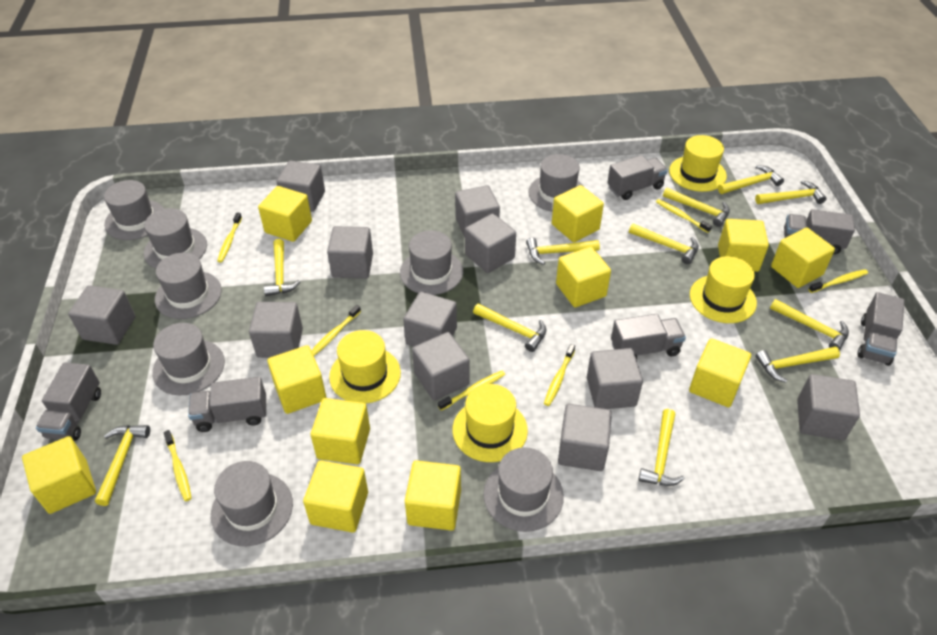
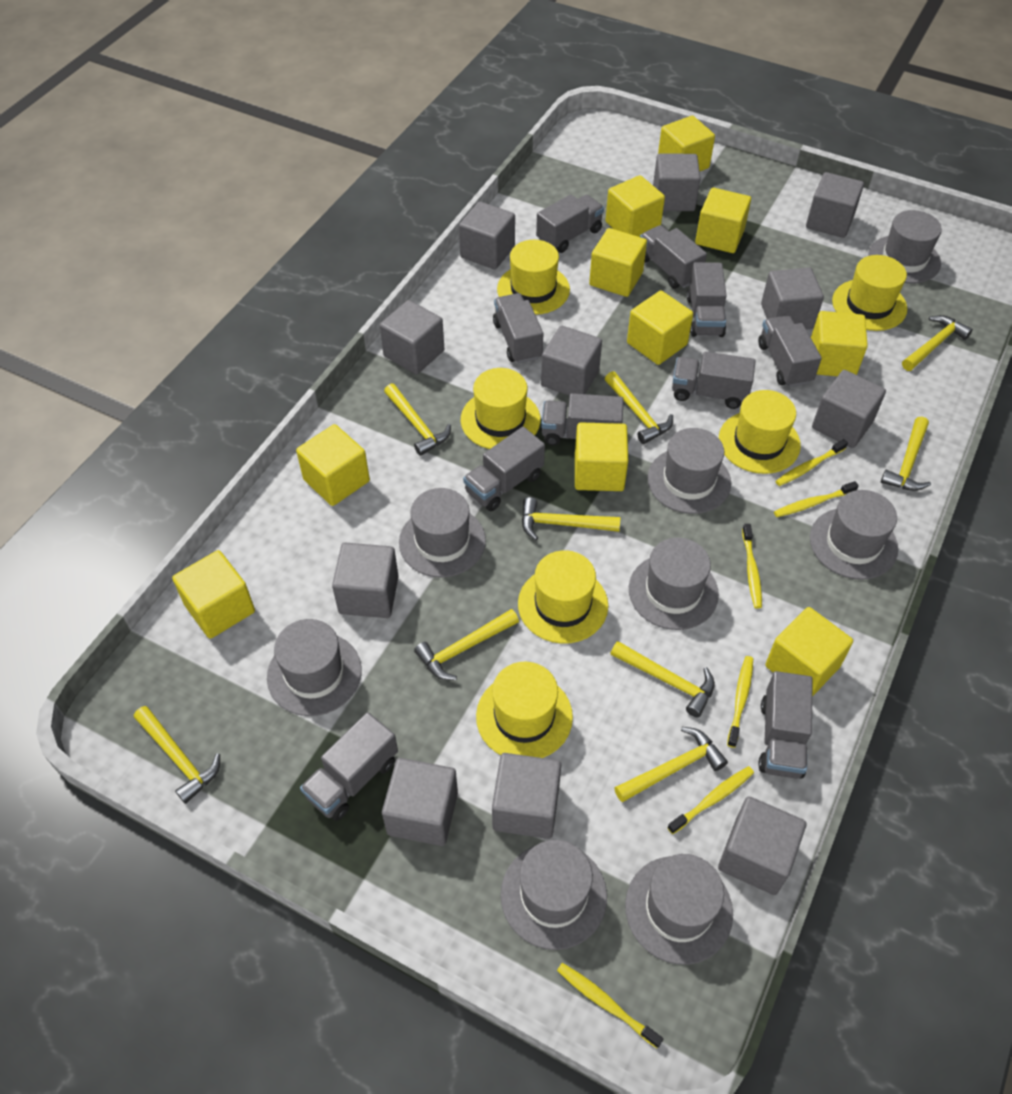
grey truck: [36,362,101,441] [188,377,266,432] [607,155,668,200] [611,314,686,359] [784,209,855,254] [858,292,904,366] = 6 -> [300,712,398,821] [463,427,545,511] [493,293,543,363] [536,194,604,253] [541,393,624,445] [640,225,707,289] [672,351,755,409] [687,262,727,337] [758,315,822,387] [758,671,813,779] = 10
yellow cube: [22,436,96,514] [258,186,312,242] [267,345,326,414] [303,460,368,533] [311,398,370,464] [405,460,461,531] [552,185,604,242] [556,247,611,307] [689,338,751,407] [718,219,769,272] [771,227,835,288] = 11 -> [172,550,255,639] [296,424,370,506] [575,423,628,491] [589,228,647,297] [605,175,665,237] [627,290,693,365] [658,115,715,171] [695,188,751,253] [765,607,853,697] [811,311,868,376] = 10
yellow hammer: [95,425,150,506] [264,239,301,296] [473,303,547,352] [526,238,600,265] [629,224,699,264] [638,409,685,486] [663,188,730,227] [718,165,784,194] [755,181,827,204] [755,347,840,383] [770,299,849,351] = 11 -> [134,706,220,804] [384,384,451,456] [414,609,519,680] [522,497,620,540] [605,371,673,444] [610,641,715,718] [614,727,728,802] [881,417,931,491] [902,315,973,371] = 9
yellow hat: [329,330,401,404] [452,384,528,462] [669,135,727,192] [690,256,757,323] = 4 -> [461,368,541,449] [476,662,573,758] [497,240,570,315] [518,550,608,644] [719,390,801,474] [832,255,907,331] = 6
yellow toothbrush: [163,430,192,501] [217,213,242,263] [311,305,361,356] [438,371,505,411] [544,344,575,406] [656,199,712,233] [809,269,868,293] = 7 -> [557,963,663,1048] [667,766,754,834] [727,656,753,748] [742,524,762,609] [774,481,859,517] [775,439,848,486] = 6

